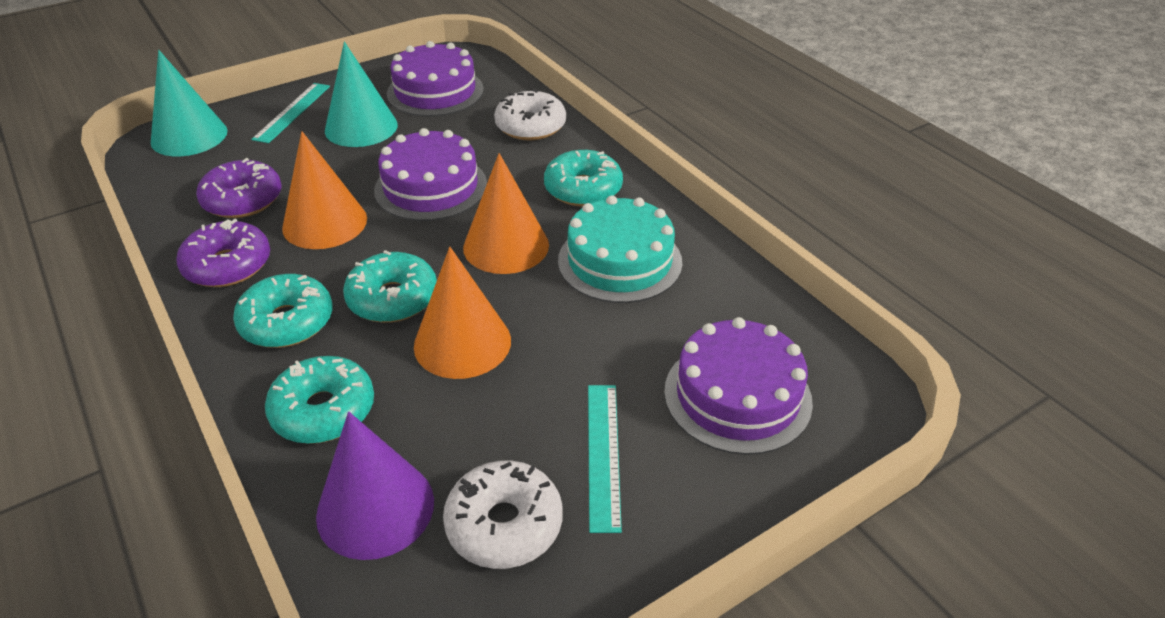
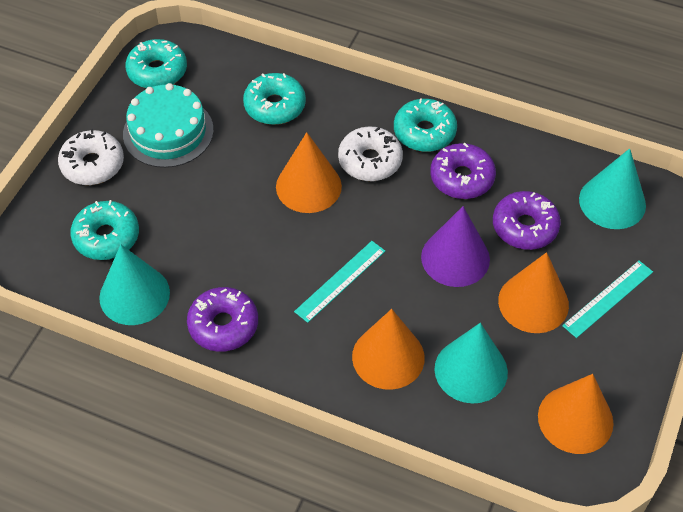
orange cone: [282,131,367,249] [414,247,511,379] [463,153,549,274] = 3 -> [276,132,342,213] [352,309,425,390] [498,252,569,333] [538,374,613,454] = 4
purple cake: [374,128,487,221] [387,41,484,116] [664,317,813,455] = 3 -> none = 0
purple donut: [176,219,270,287] [196,158,282,218] = 2 -> [187,287,258,352] [430,143,496,199] [493,191,561,250] = 3
turquoise cone: [151,50,228,156] [325,42,398,147] = 2 -> [99,244,170,325] [435,323,508,403] [579,148,646,229] = 3

